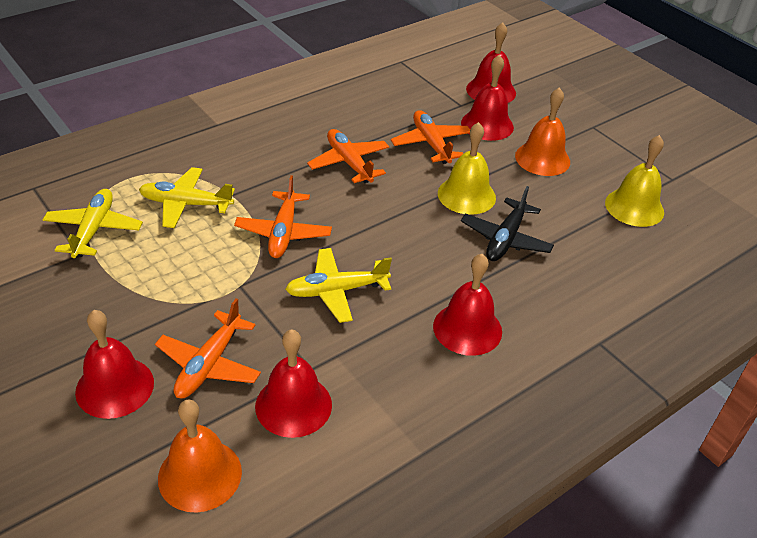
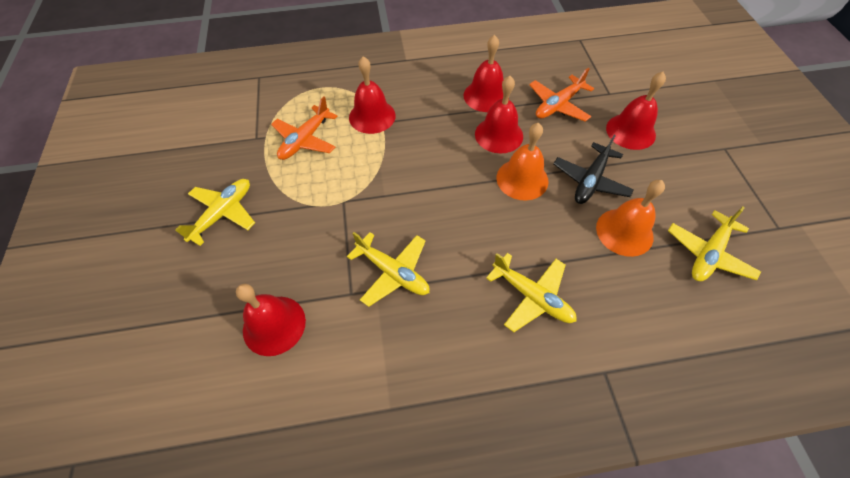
orange plane: [155,298,261,398] [234,175,332,258] [307,129,389,183] [391,110,470,164] = 4 -> [271,96,337,160] [529,68,594,122] = 2
yellow bell: [438,122,496,215] [605,135,664,227] = 2 -> none = 0
yellow plane: [43,189,143,258] [139,167,235,228] [285,248,392,323] = 3 -> [175,179,255,246] [347,232,429,307] [486,253,577,332] [668,206,761,281] = 4

